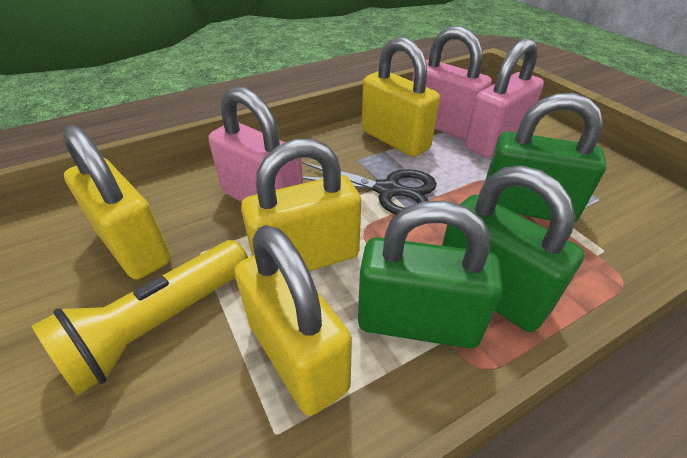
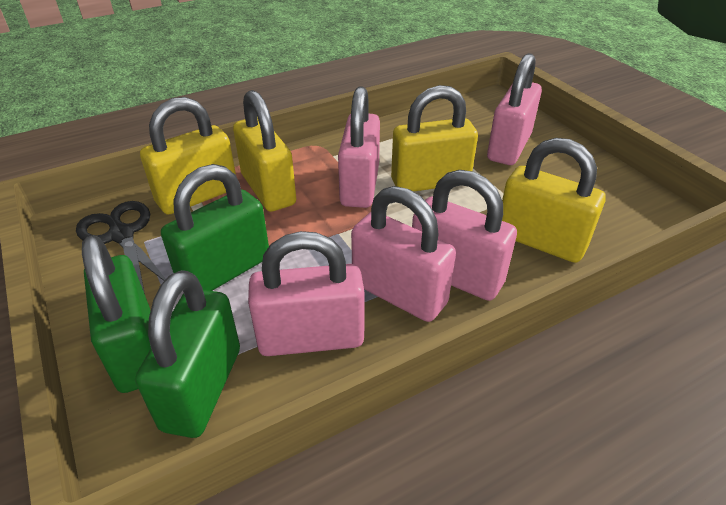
pink padlock: [208,86,303,202] [412,26,492,140] [465,38,544,158] = 3 -> [248,231,364,356] [338,86,380,208] [351,186,456,322] [412,170,517,301] [487,53,542,165] = 5
yellow flashlight: [32,240,248,396] = 1 -> none = 0

